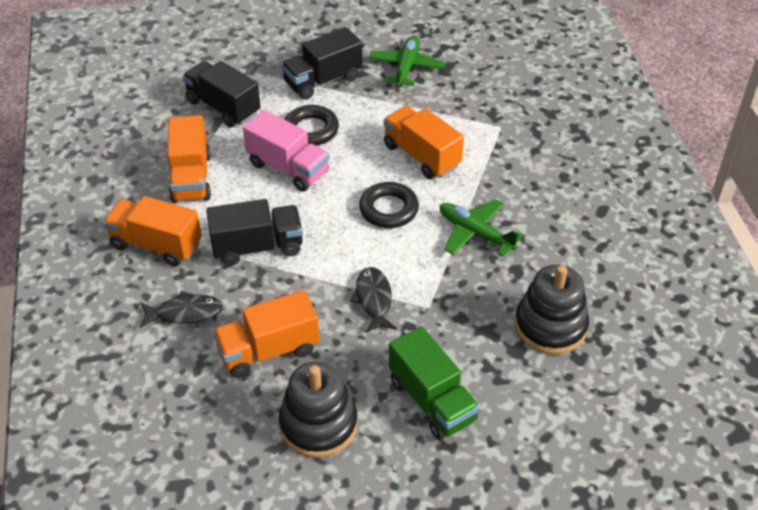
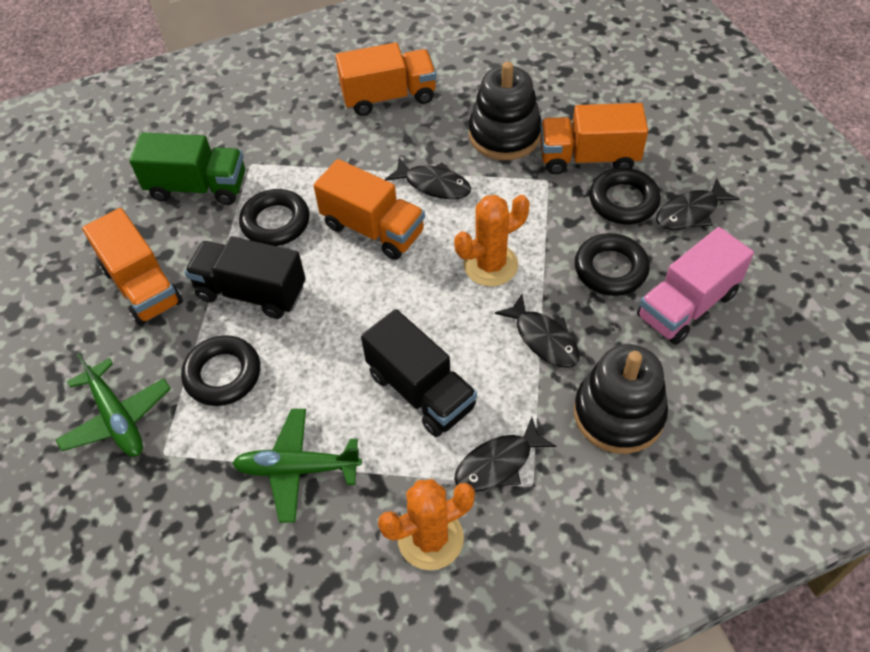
black fish: [140,291,223,328] [350,267,397,333] = 2 -> [385,158,471,199] [454,417,556,492] [495,294,580,368] [656,178,739,230] = 4
black ring: [285,105,339,145] [359,182,419,228] = 2 -> [181,335,260,406] [239,189,310,246] [575,233,650,296] [589,168,661,224] = 4
black truck: [182,61,260,128] [206,199,303,266] [281,27,363,100] = 3 -> [185,236,306,319] [361,309,477,437] = 2
orange cactus: none = 0 -> [378,479,475,570] [454,195,530,287] = 2

